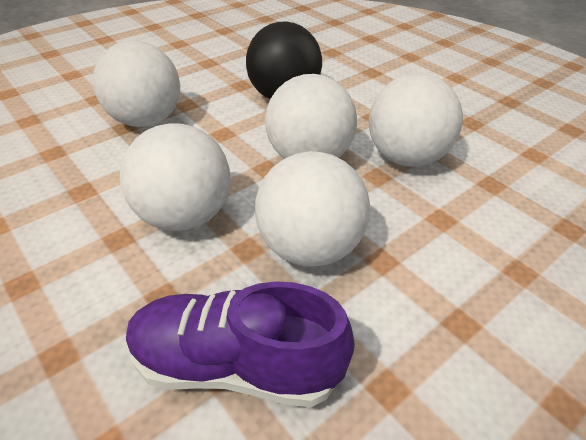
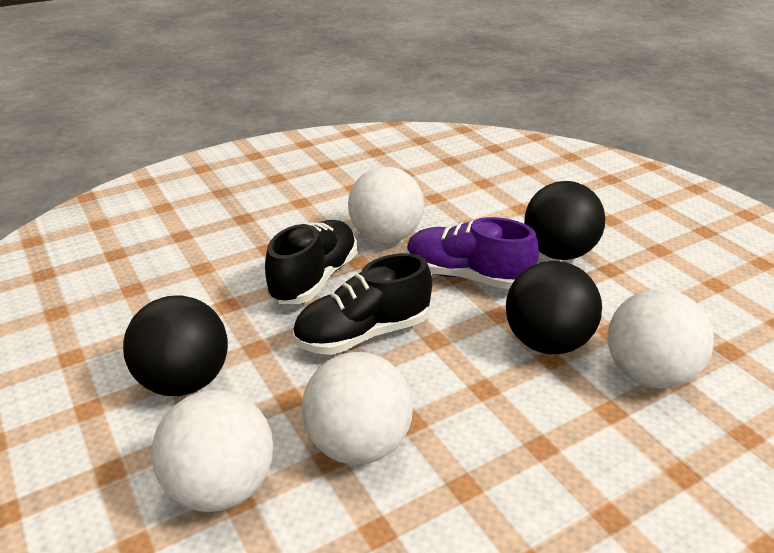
black ball: [246,21,322,99] = 1 -> [123,295,228,396] [506,261,602,354] [524,181,605,260] = 3
black shoe: none = 0 -> [265,220,357,304] [293,253,432,355] = 2
white ball: [93,40,180,127] [120,123,231,231] [255,151,370,267] [265,74,357,159] [369,73,463,167] = 5 -> [151,390,273,512] [302,352,413,465] [348,167,424,243] [608,289,714,389] = 4

